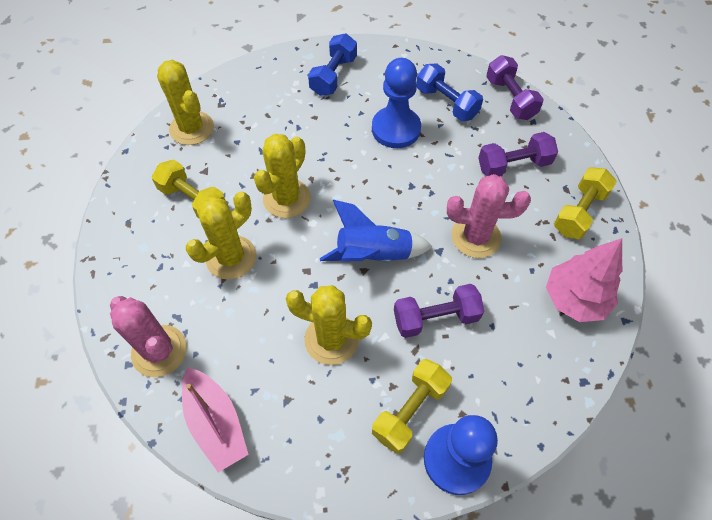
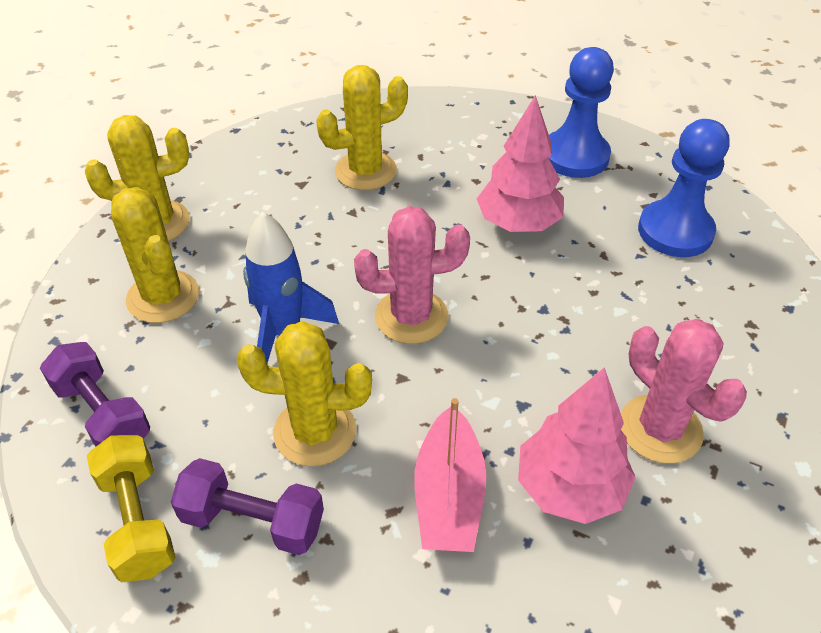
blue dumbbell: [308,33,357,96] [416,63,483,121] = 2 -> none = 0
pink tree: [546,238,622,322] = 1 -> [477,95,564,232] [518,367,636,524] = 2
purple dumbbell: [394,284,484,338] [478,132,558,176] [486,55,543,120] = 3 -> [40,342,150,446] [171,458,324,555] = 2
yellow dumbbell: [152,160,225,218] [372,359,452,454] [554,167,617,239] = 3 -> [87,435,176,582] = 1

